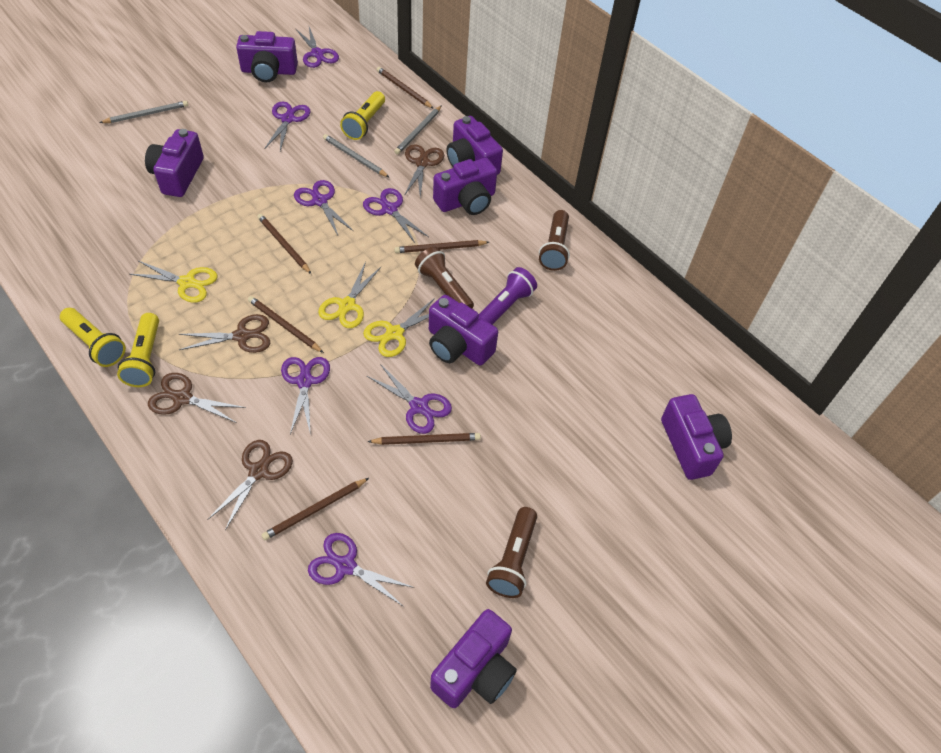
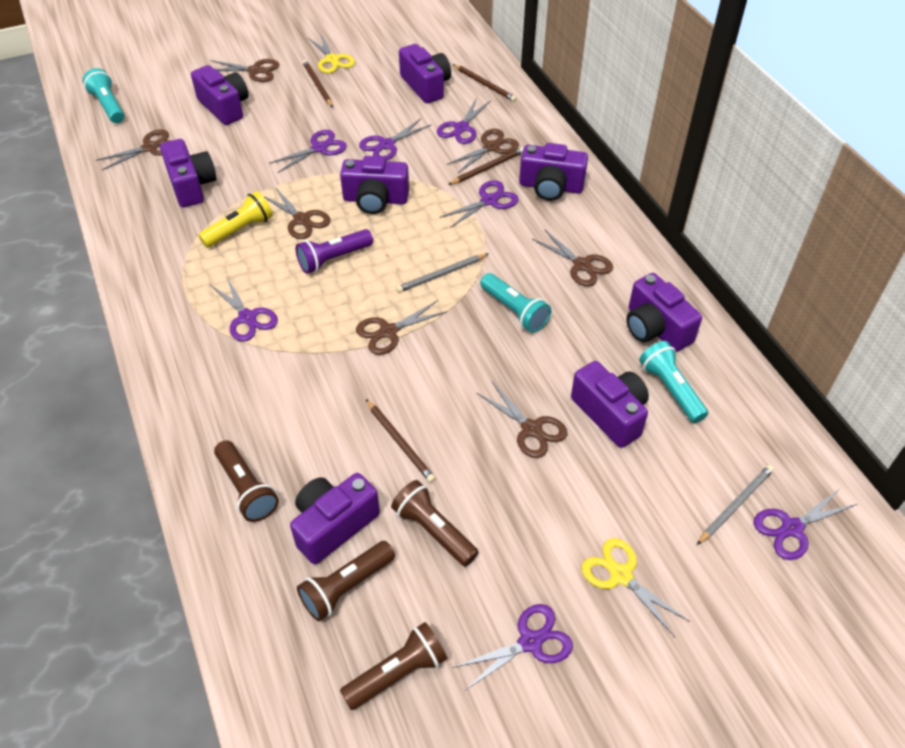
brown flashlight: [415,247,474,308] [486,507,537,598] [539,210,570,271] = 3 -> [214,440,279,522] [297,541,395,621] [340,622,447,710] [391,480,479,566] = 4
brown pencil: [248,296,324,353] [257,214,311,274] [261,478,369,540] [367,433,481,445] [377,67,434,109] [394,240,489,253] = 6 -> [302,60,333,108] [366,399,436,483] [448,147,524,185] [453,64,516,102] = 4
brown scissors: [148,373,246,423] [179,314,270,353] [207,440,293,530] [404,144,444,197] = 4 -> [96,129,170,170] [210,59,279,82] [264,187,330,239] [356,300,448,355] [447,129,519,173] [477,382,568,458] [533,229,613,287] = 7
grey pencil: [99,101,188,123] [323,134,389,177] [394,105,442,155] = 3 -> [396,254,488,293] [697,465,774,545] = 2
purple camera: [145,129,204,197] [236,31,298,82] [429,295,498,366] [430,609,517,708] [433,158,497,215] [446,116,503,175] [661,394,732,480] = 7 -> [160,139,217,207] [191,65,249,125] [290,473,380,564] [340,156,409,214] [399,44,451,103] [519,143,588,201] [571,361,649,448] [626,273,702,352] = 8
turquoise flashlight: none = 0 -> [83,68,125,123] [480,273,551,333] [639,341,708,423] = 3
yellow flashlight: [60,308,126,367] [117,313,159,387] [340,91,385,140] = 3 -> [198,191,273,248] = 1
yellow scissors: [129,261,217,303] [318,262,381,328] [363,298,435,357] = 3 -> [307,34,355,73] [581,538,690,637] = 2

